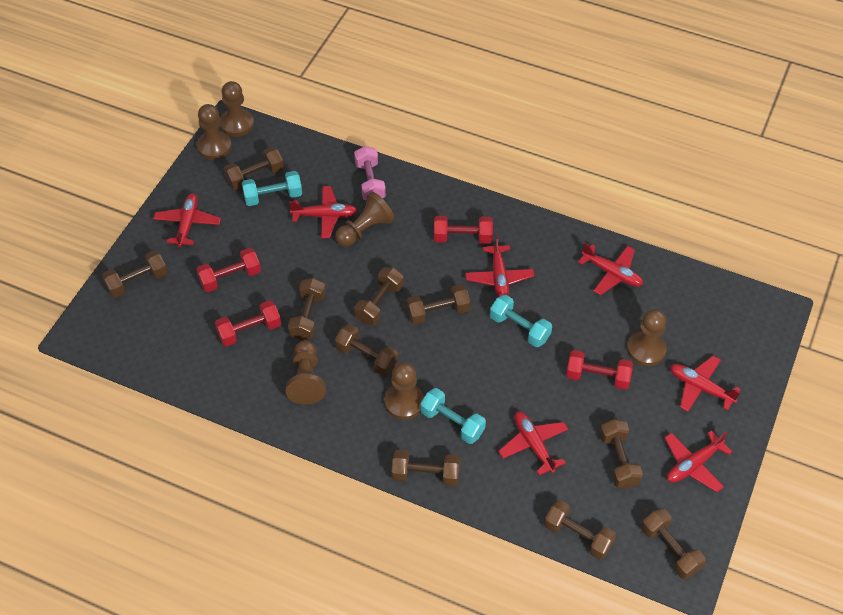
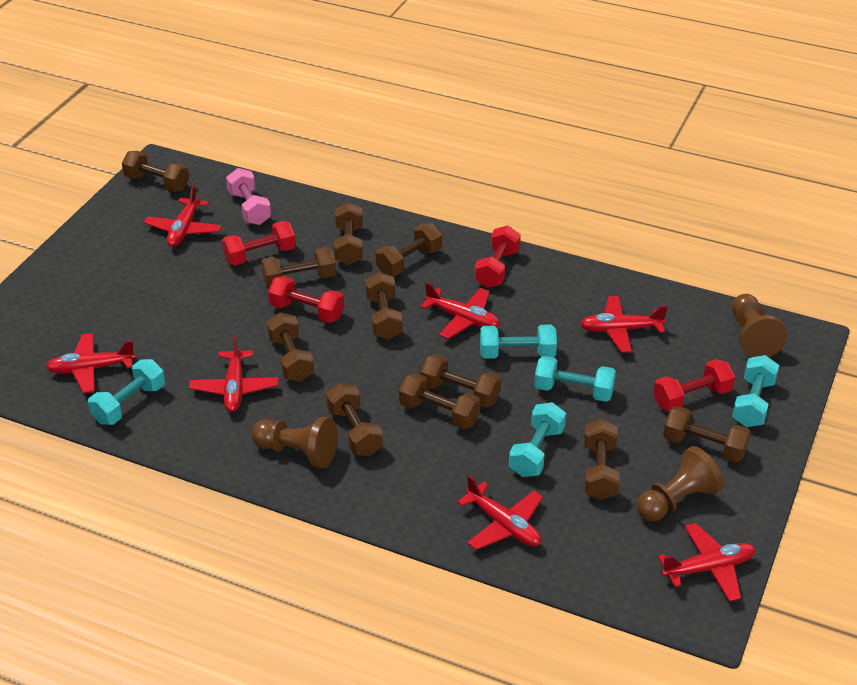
brown dumbbell: [102,250,167,298] [224,147,284,190] [288,278,326,341] [335,324,398,376] [354,267,404,325] [392,450,460,486] [406,284,470,325] [544,500,616,560] [600,419,643,489] [641,508,706,579] = 10 -> [122,151,189,192] [261,247,336,288] [266,312,314,382] [326,383,383,456] [334,202,363,265] [365,272,403,340] [376,223,442,276] [399,373,481,429] [420,354,501,408] [584,419,620,500] [663,406,751,462] = 11
brown pawn: [197,104,232,160] [220,81,254,137] [286,340,326,405] [335,192,395,247] [385,362,424,420] [627,309,667,366] = 6 -> [251,417,338,468] [637,446,724,521] [732,294,787,357] = 3
turquoise dumbbell: [242,171,302,206] [420,388,486,444] [490,295,552,347] = 3 -> [88,359,165,425] [480,325,557,359] [509,402,566,477] [534,356,616,402] [732,355,779,427] = 5

